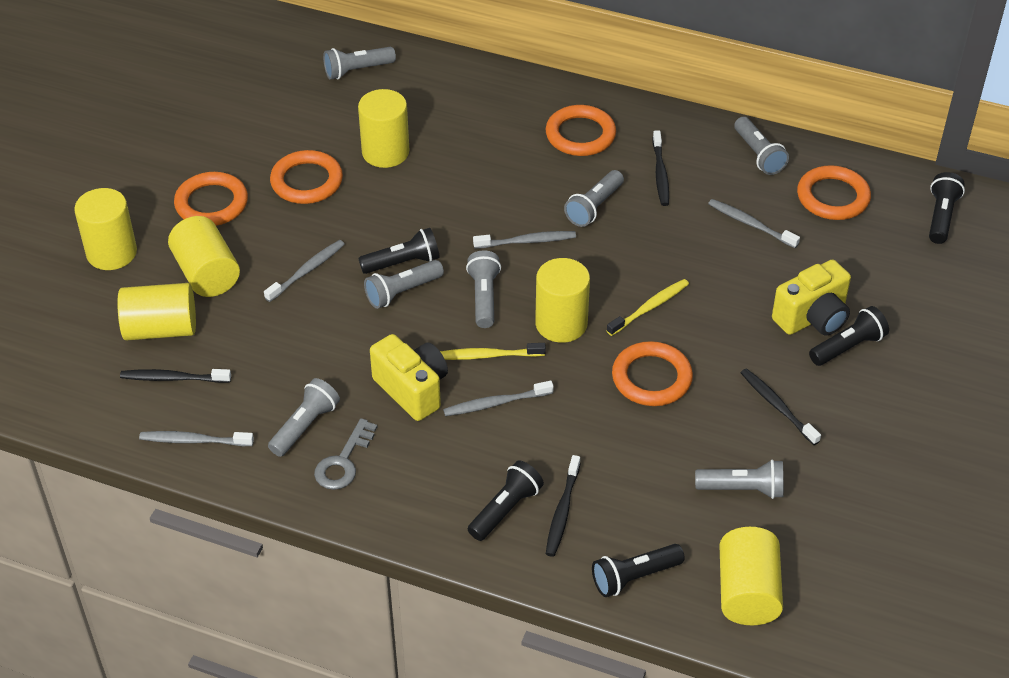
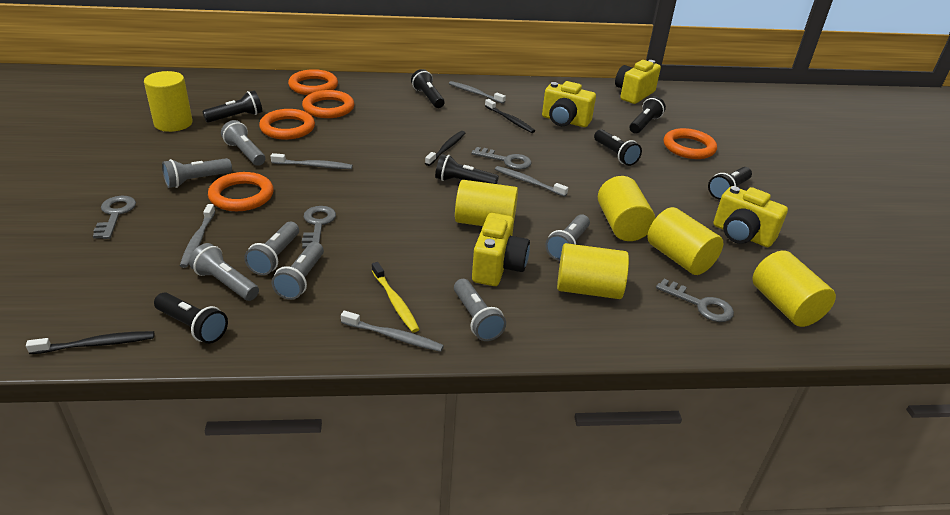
black flashlight: [358,228,440,274] [468,460,544,541] [592,544,685,597] [809,306,889,366] [929,172,965,244] = 5 -> [154,293,228,344] [202,91,262,123] [411,69,445,108] [435,154,499,184] [594,129,642,166] [629,96,666,134] [708,167,752,200] = 7
black toothbrush: [120,369,231,383] [546,455,580,557] [653,131,669,206] [741,368,821,445] = 4 -> [26,331,154,354] [425,131,465,166] [485,99,535,133] = 3
grey key: [314,418,377,490] = 1 -> [93,196,136,239] [302,206,336,249] [471,147,532,169] [656,279,734,322] = 4
yellow camera: [370,334,448,421] [772,260,851,336] = 2 -> [472,213,530,286] [542,81,596,127] [615,60,661,104] [713,186,788,247] = 4
yellow toothbrush: [440,343,546,360] [607,279,689,336] = 2 -> [372,262,419,333] = 1

